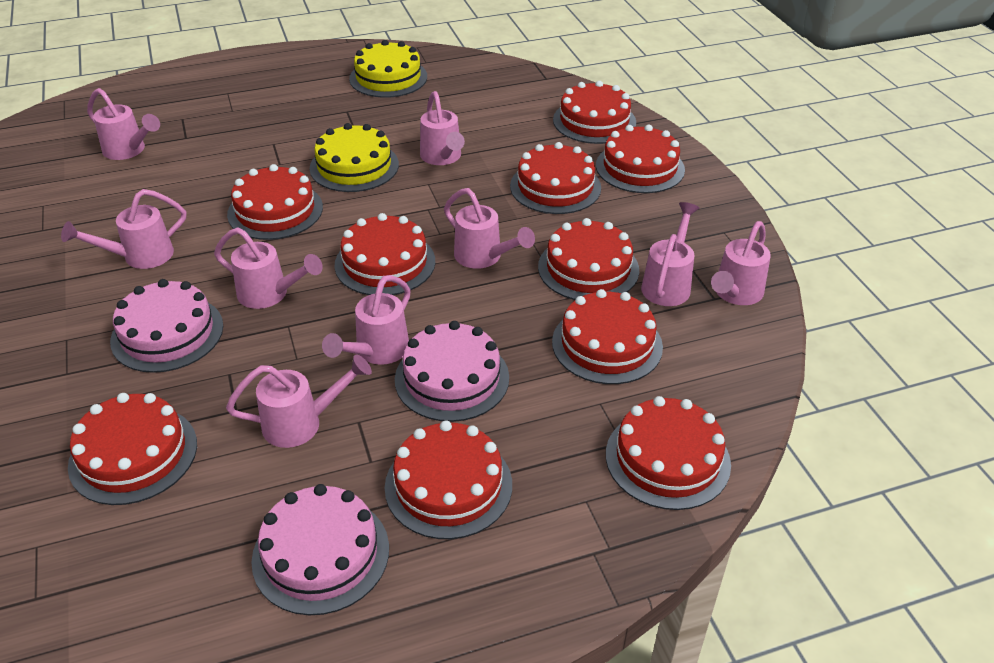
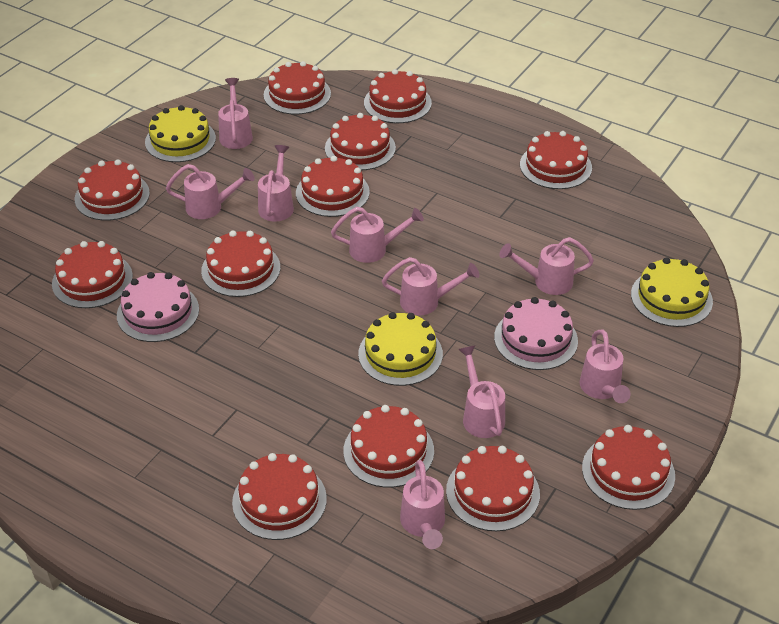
pink cake: [110,279,223,373] [251,484,389,615] [395,321,509,422] = 3 -> [117,272,199,342] [494,297,578,370] = 2
red cake: [68,393,197,505] [227,164,323,240] [335,213,435,295] [385,420,512,539] [510,142,601,214] [538,218,639,300] [552,289,663,384] [553,81,636,144] [596,125,685,193] [606,396,731,510] = 10 -> [52,241,133,308] [75,159,150,221] [201,230,281,297] [232,453,327,540] [264,61,331,115] [296,156,370,217] [325,113,396,170] [343,405,434,488] [364,69,432,123] [446,446,540,531] [520,131,592,189] [582,425,675,510] = 12
yellow cake: [310,123,399,192] [349,40,427,98] = 2 -> [145,105,216,162] [358,312,443,386] [631,257,713,327] = 3

